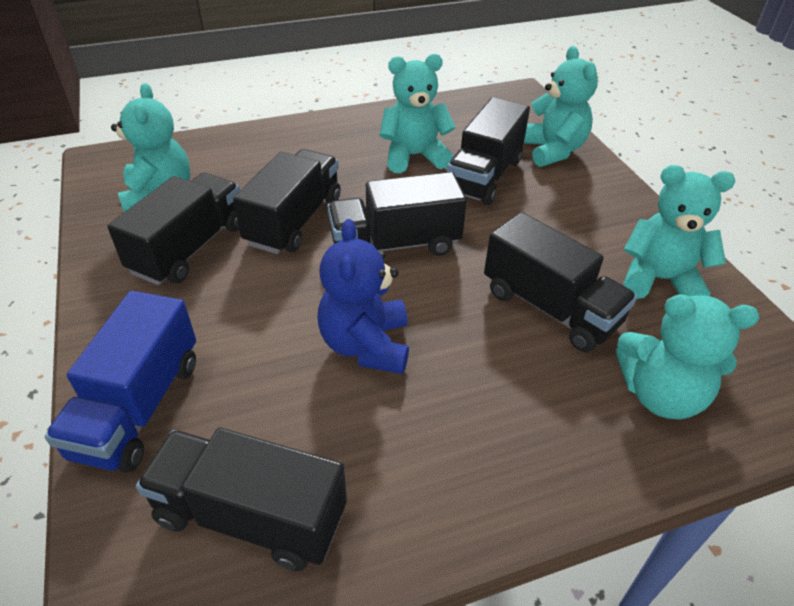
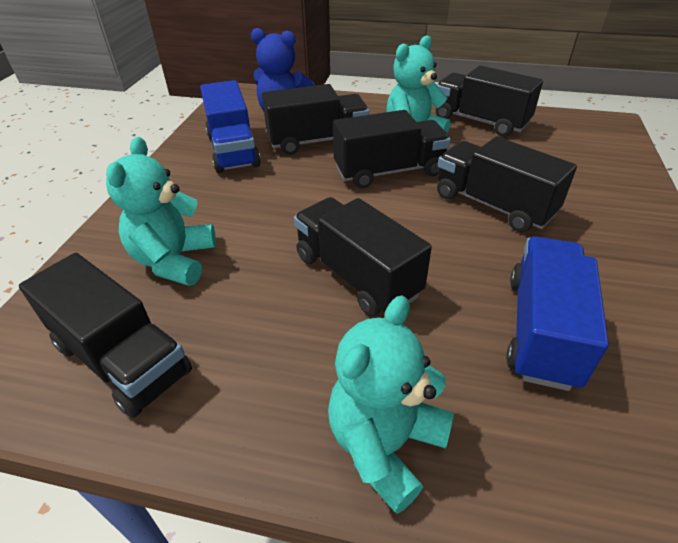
blue truck: [45,291,196,473] = 1 -> [200,80,261,173] [506,236,609,391] = 2
turquoise teddy bear: [111,83,190,212] [380,54,456,173] [524,46,598,167] [616,294,759,419] [623,165,735,299] = 5 -> [106,137,216,286] [328,295,454,514] [387,35,450,134] = 3

